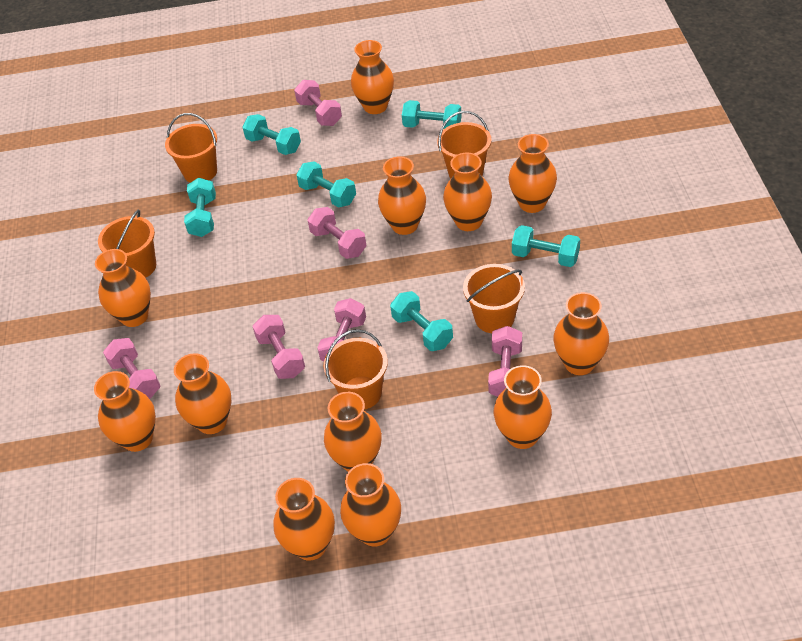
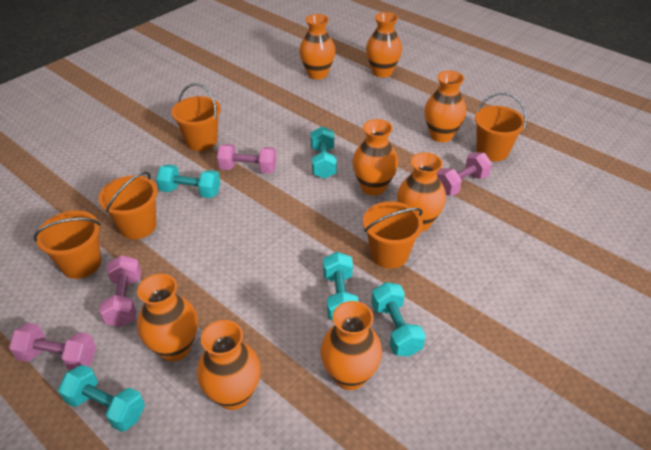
orange vase: [94,371,156,452] [95,249,151,327] [174,353,231,434] [274,478,335,561] [324,392,382,472] [340,463,401,546] [351,40,394,114] [378,156,426,235] [443,152,492,231] [494,365,552,449] [508,134,557,213] [553,292,609,375] = 12 -> [137,274,198,361] [197,320,261,410] [299,14,335,80] [321,301,382,390] [352,119,398,196] [366,12,402,78] [397,152,446,232] [425,70,466,142] = 8
pink dumbbell: [103,338,160,399] [252,315,305,379] [294,80,342,126] [308,207,366,259] [317,298,366,362] [488,326,522,397] = 6 -> [9,323,96,370] [99,255,141,327] [217,144,277,174] [437,152,492,196] = 4
turquoise dumbbell: [184,178,216,237] [242,114,301,155] [296,161,356,207] [390,291,453,351] [402,100,462,129] [512,225,580,267] = 6 -> [58,365,145,432] [156,164,220,198] [311,126,337,179] [323,252,359,320] [371,282,426,357] = 5

